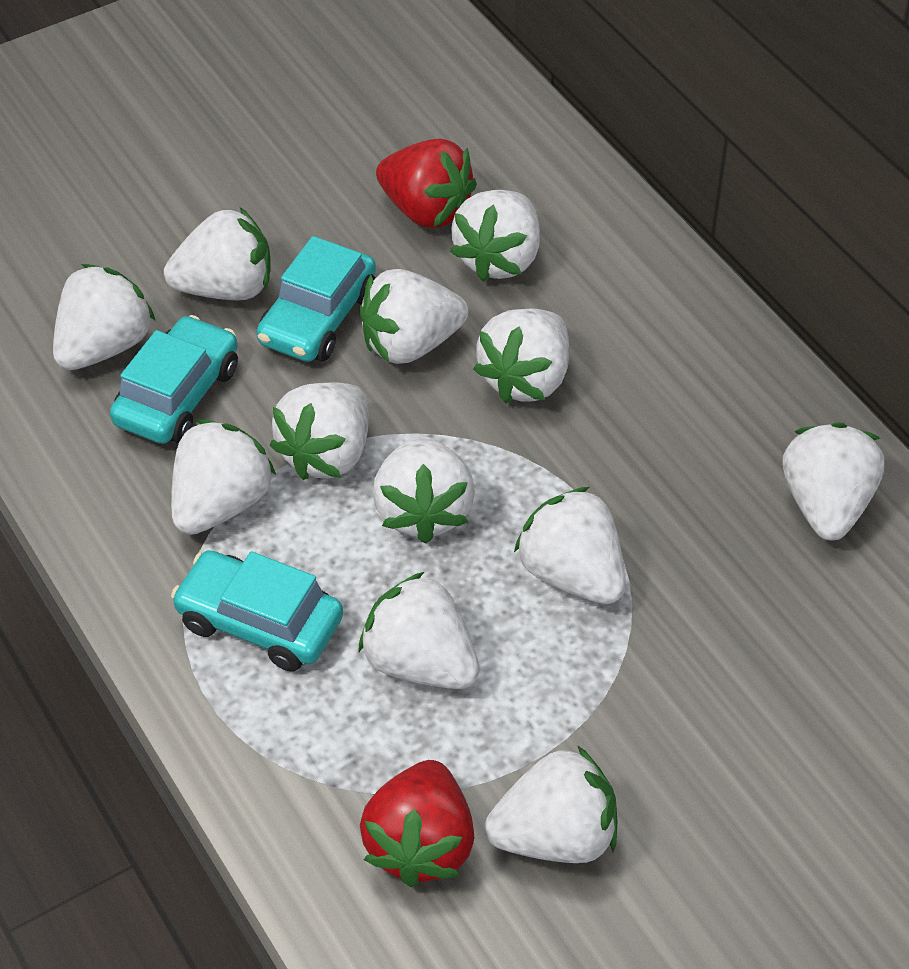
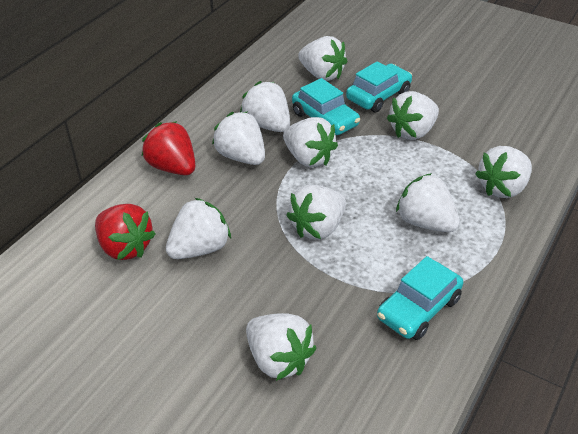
white strawberry: [53,264,155,370] [164,207,271,300] [171,419,276,535] [270,382,369,480] [358,572,480,689] [359,269,468,364] [373,436,475,544] [450,190,540,282] [474,309,569,403] [485,745,617,863] [514,487,626,604] [783,422,884,541] = 12 -> [166,198,231,259] [212,112,265,165] [240,81,290,132] [246,313,316,381] [283,117,338,167] [286,185,346,240] [298,36,348,81] [387,91,439,140] [396,173,460,232] [475,146,532,198] = 10

